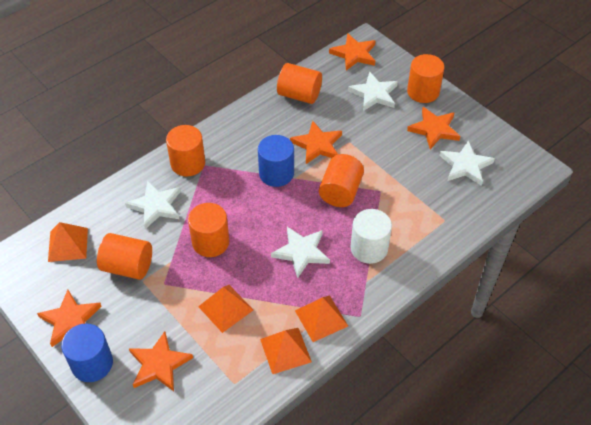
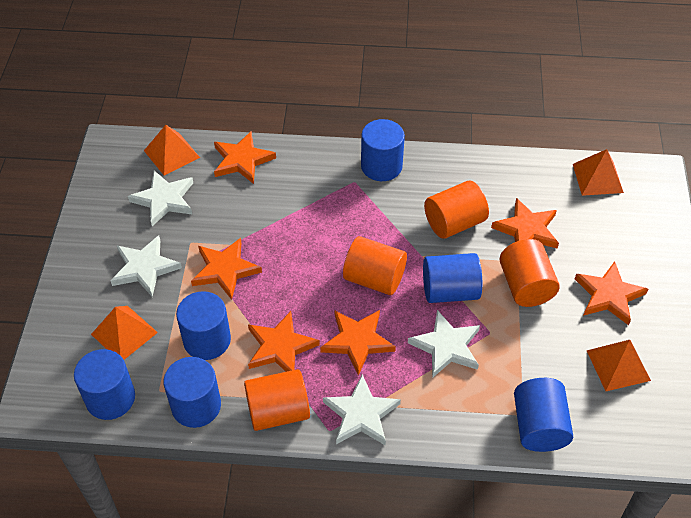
blue cylinder: [61,324,113,382] [258,135,294,187] = 2 -> [74,349,135,420] [163,357,221,428] [176,291,231,360] [361,119,405,181] [423,253,482,303] [514,378,573,452] = 6
orange cylinder: [97,233,152,280] [166,125,205,177] [188,203,230,257] [277,63,322,104] [319,154,364,207] [407,54,444,103] = 6 -> [244,369,310,431] [343,236,407,295] [424,181,489,239] [499,239,560,307] = 4
orange star: [37,290,102,347] [129,331,193,391] [290,121,342,164] [329,33,376,70] [407,107,460,149] = 5 -> [191,238,262,300] [214,131,276,184] [248,311,320,372] [320,310,396,376] [491,198,559,249] [575,261,648,325] = 6
white cylinder: [351,209,392,264] = 1 -> none = 0

